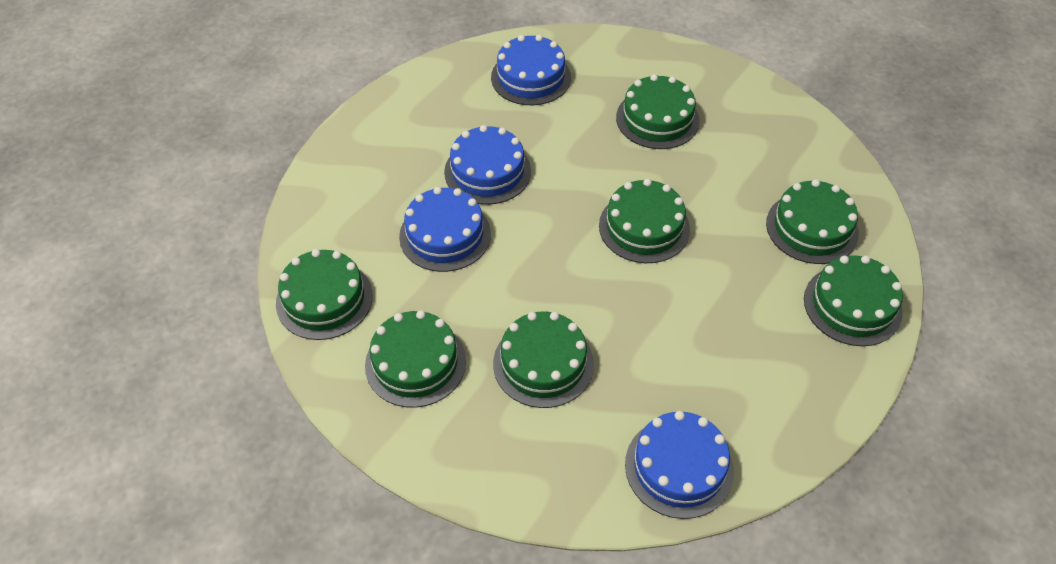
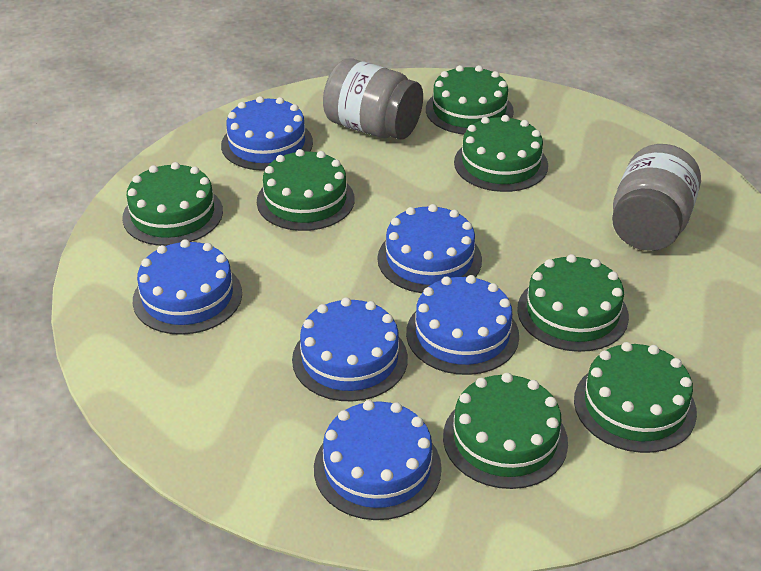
blue cake: [399,187,491,272] [444,125,531,205] [491,35,571,105] [625,411,734,519] = 4 -> [133,239,242,335] [221,96,313,171] [292,297,408,401] [314,400,442,520] [377,204,482,293] [406,275,519,375] = 6
grey jar: none = 0 -> [323,59,423,140] [612,144,701,251] = 2

